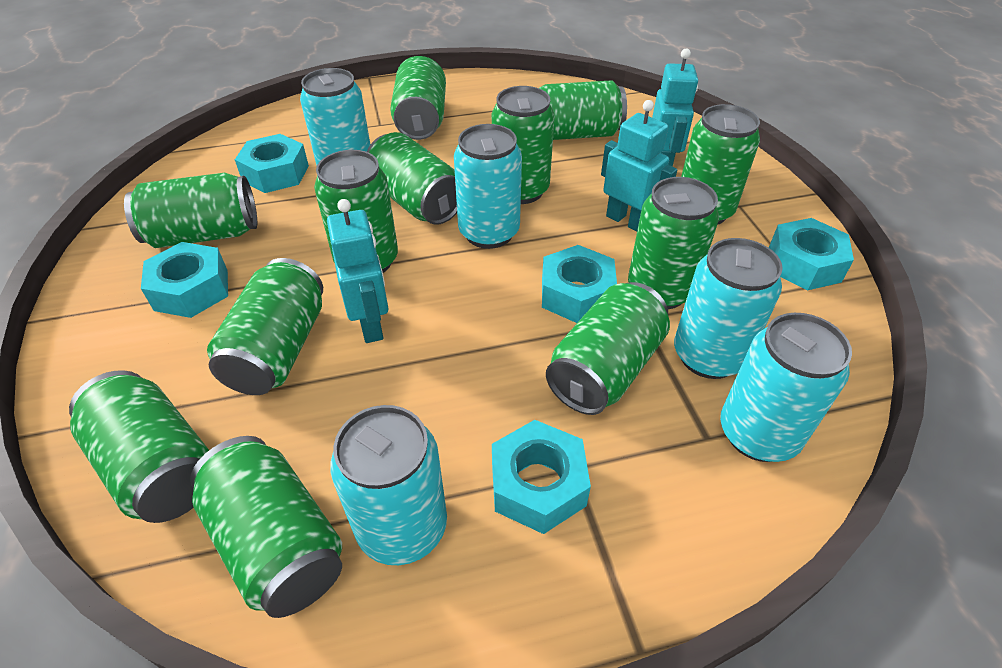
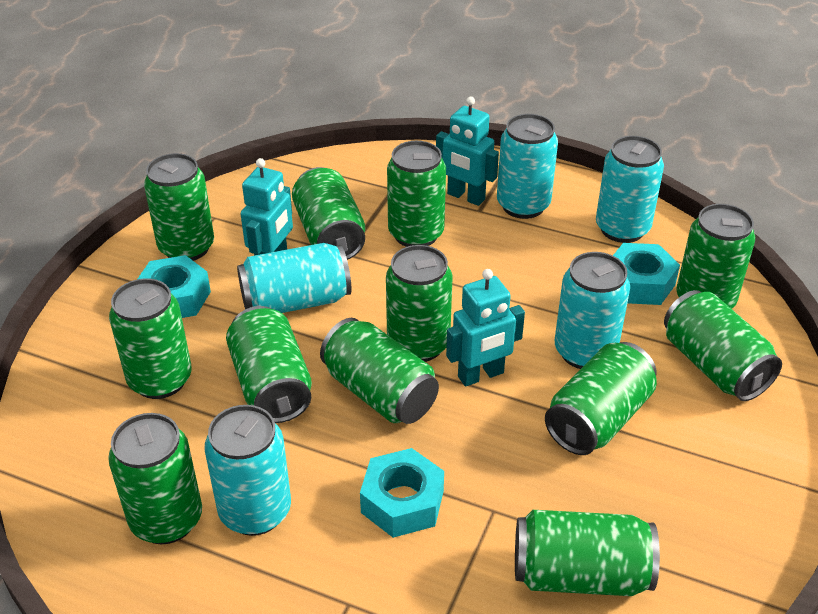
turquoise nut: [141,242,228,318] [235,134,309,193] [492,420,591,534] [542,245,617,323] [769,218,854,290] = 5 -> [138,255,211,318] [360,448,444,538] [613,243,680,305] = 3

